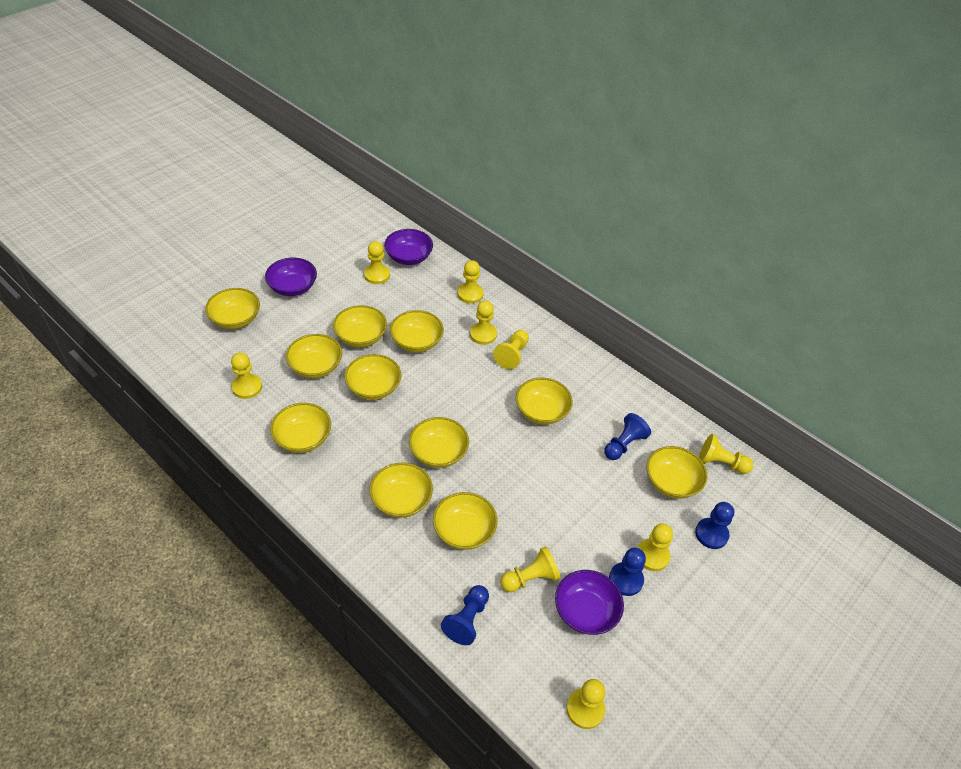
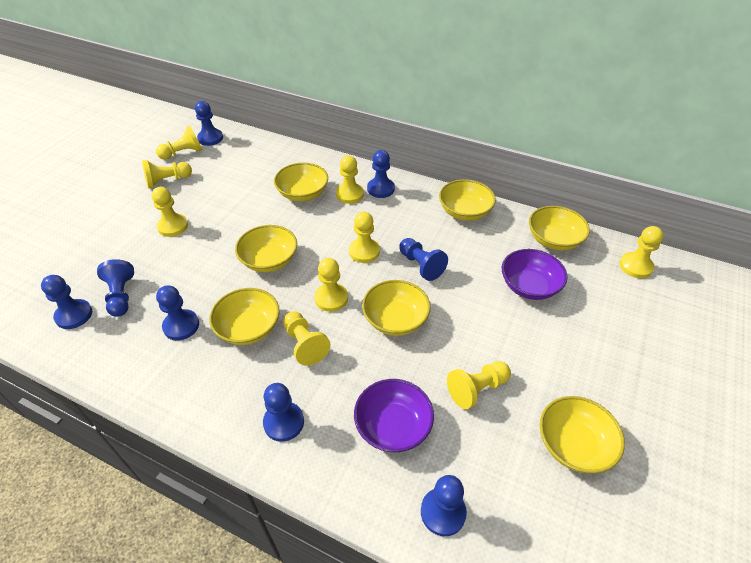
blue pawn: [441,585,489,645] [604,413,651,460] [609,548,646,596] [695,502,734,549] = 4 -> [41,275,92,329] [97,259,134,317] [156,285,199,341] [195,101,223,146] [263,383,304,442] [367,150,395,198] [399,238,448,281] [421,475,467,536] = 8
purple bowl: [265,258,317,296] [384,229,433,265] [555,570,624,635] = 3 -> [354,379,434,452] [502,249,567,300] = 2
yellow bowl: [205,288,260,329] [270,403,331,453] [286,334,342,378] [333,305,387,347] [344,354,401,400] [369,463,433,518] [390,310,444,352] [409,417,469,468] [433,492,498,550] [516,378,573,425] [647,446,707,499] = 11 -> [209,288,280,345] [235,225,297,272] [274,163,328,201] [362,280,431,336] [439,180,496,221] [529,206,590,251] [540,396,625,474] = 7

